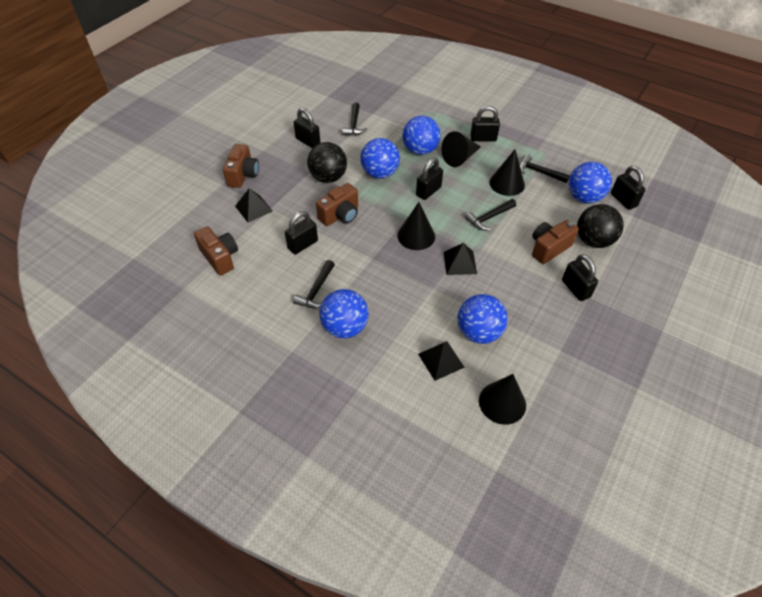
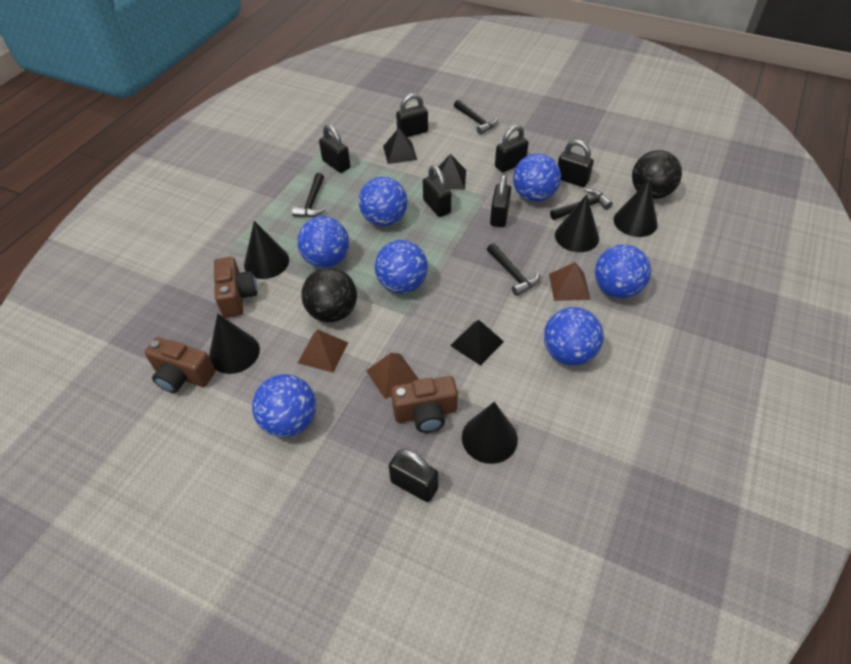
black cone: [397,202,435,250] [441,131,481,167] [479,374,526,425] [489,149,525,196] = 4 -> [209,313,260,374] [244,221,289,279] [462,402,518,464] [555,194,599,252] [614,180,658,237] = 5
black padlock: [285,211,318,254] [293,108,320,148] [416,157,443,200] [470,106,500,142] [562,254,598,301] [611,166,646,210] = 6 -> [319,124,350,173] [389,449,438,502] [396,93,428,137] [423,166,451,217] [490,174,511,227] [495,125,529,172] [558,140,594,187] = 7
blue ball: [319,289,369,338] [360,138,400,179] [402,116,441,155] [458,294,508,344] [568,162,612,203] = 5 -> [252,374,316,438] [297,216,349,268] [359,177,407,226] [375,240,428,294] [513,153,561,202] [544,307,604,366] [595,244,651,299] = 7
brown camera: [194,226,238,276] [223,144,259,188] [316,183,358,226] [532,220,579,264] = 4 -> [145,337,215,393] [214,257,257,318] [391,376,458,433] = 3
brown pyramid: none = 0 -> [298,329,348,373] [366,353,419,399] [549,262,591,301] = 3

